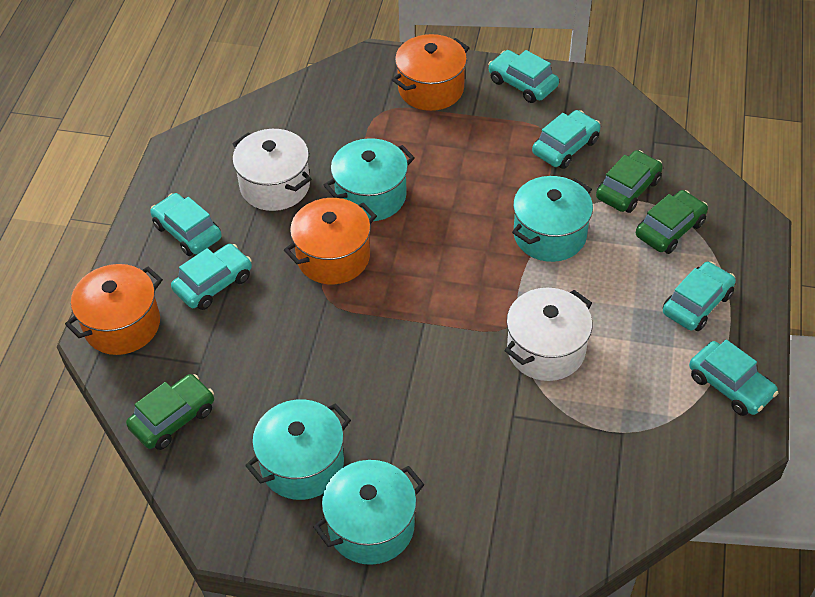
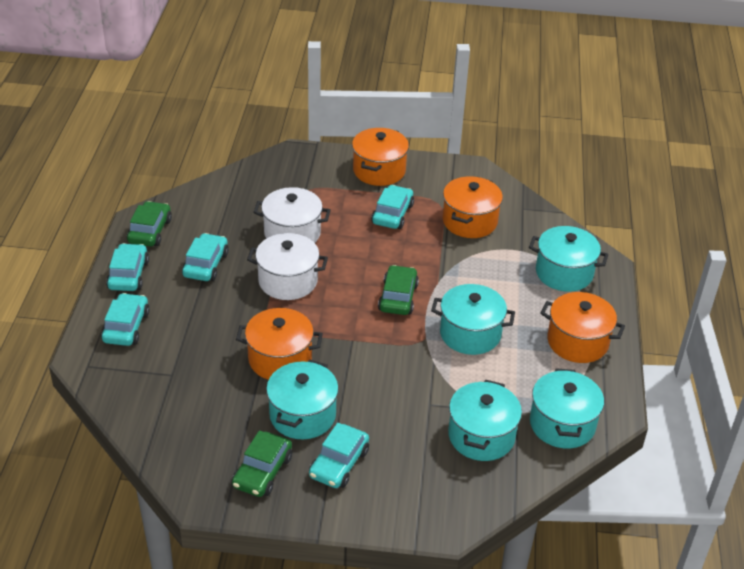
orange pot: [65,264,163,355] [284,198,377,284] [392,34,469,111] = 3 -> [236,308,323,380] [352,128,409,186] [443,176,503,238] [540,292,625,363] = 4
turquoise car: [150,193,222,256] [171,244,252,310] [488,50,559,103] [532,110,600,169] [663,262,736,331] [689,339,778,416] = 6 -> [101,293,150,346] [106,243,149,291] [182,233,229,281] [309,423,369,488] [371,185,414,229] = 5
turquoise pot: [245,399,351,500] [314,460,424,565] [324,138,415,221] [512,176,593,262] = 4 -> [266,360,339,439] [431,284,515,355] [448,380,522,461] [529,226,608,292] [530,368,604,449] = 5

